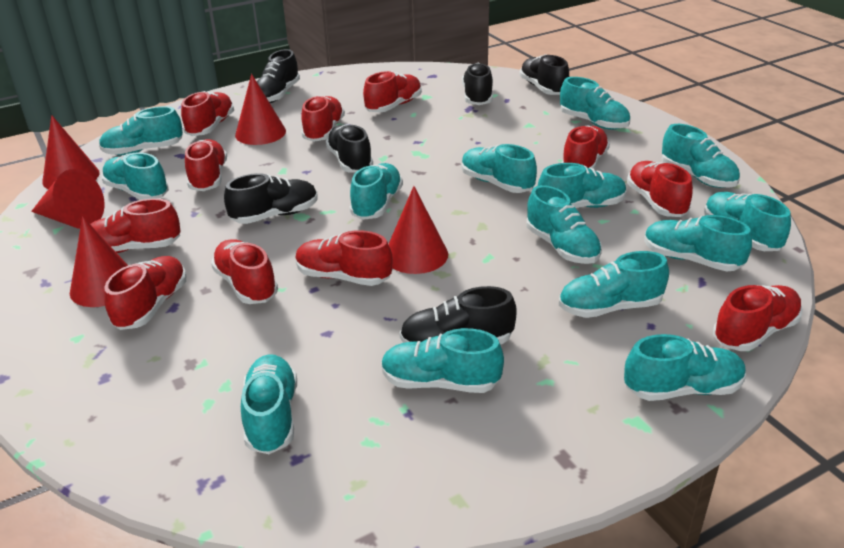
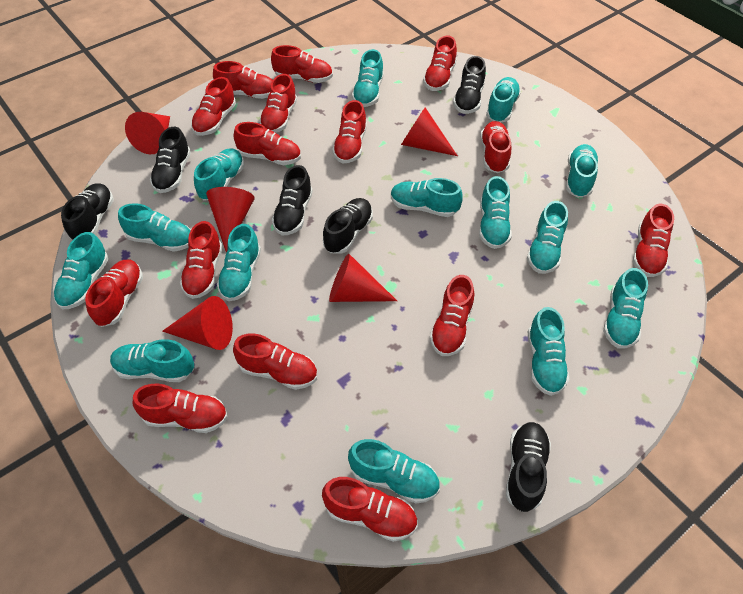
red shoe: [90,198,181,253] [104,256,186,330] [181,91,234,136] [185,139,227,191] [211,239,278,304] [295,230,392,286] [301,95,345,142] [363,71,422,112] [561,125,610,169] [627,161,693,217] [713,285,803,351] = 11 -> [85,259,143,327] [133,384,227,433] [180,221,223,299] [191,77,236,136] [213,61,273,99] [233,333,317,390] [234,122,301,165] [259,74,297,133] [271,45,333,83] [322,477,417,542] [332,100,367,163] [423,36,457,91] [430,275,474,356] [480,121,511,173] [633,204,674,277] = 15

